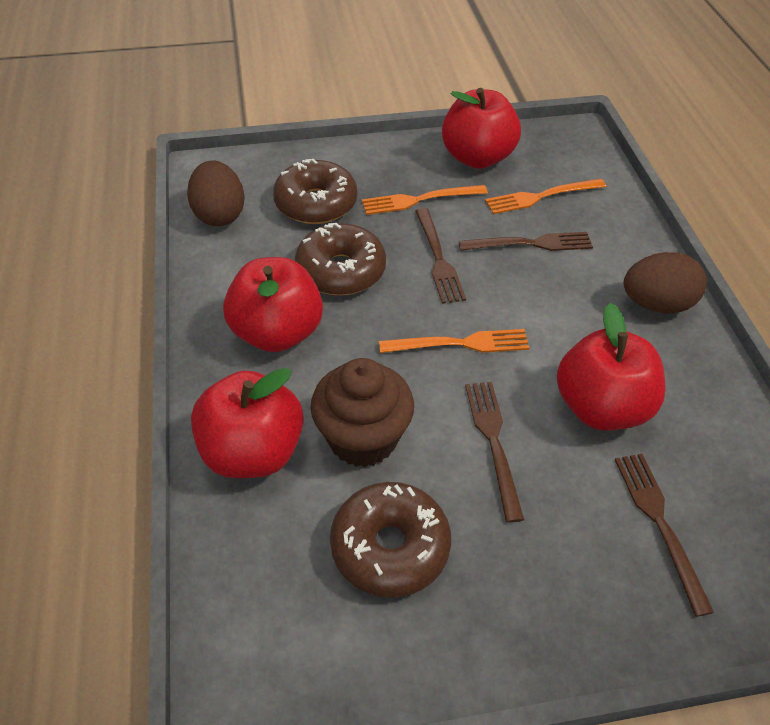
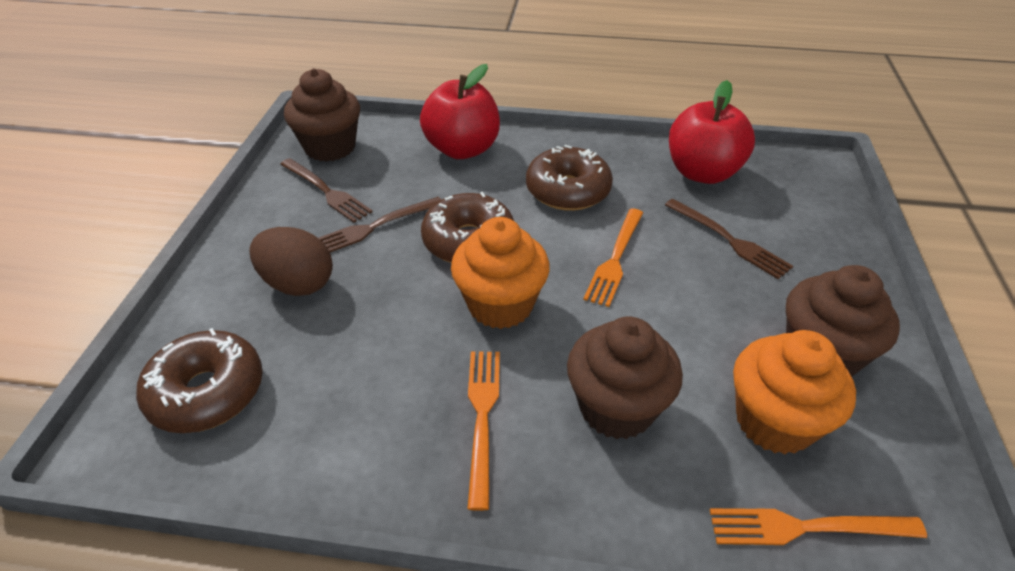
brown cupcake: [310,358,414,467] = 1 -> [284,68,360,162] [567,317,683,439] [786,265,900,377] = 3
brown egg: [187,161,245,226] [624,252,707,313] = 2 -> [249,227,333,296] = 1
brown fork: [415,208,466,304] [459,232,593,251] [465,382,524,523] [615,454,714,617] = 4 -> [280,158,373,223] [319,197,442,252] [665,199,793,279] = 3
orange cupcake: none = 0 -> [451,217,550,329] [733,330,856,454] = 2
red apple: [191,368,304,478] [223,257,323,352] [442,88,521,169] [557,303,666,430] = 4 -> [420,64,500,159] [669,80,755,184] = 2

